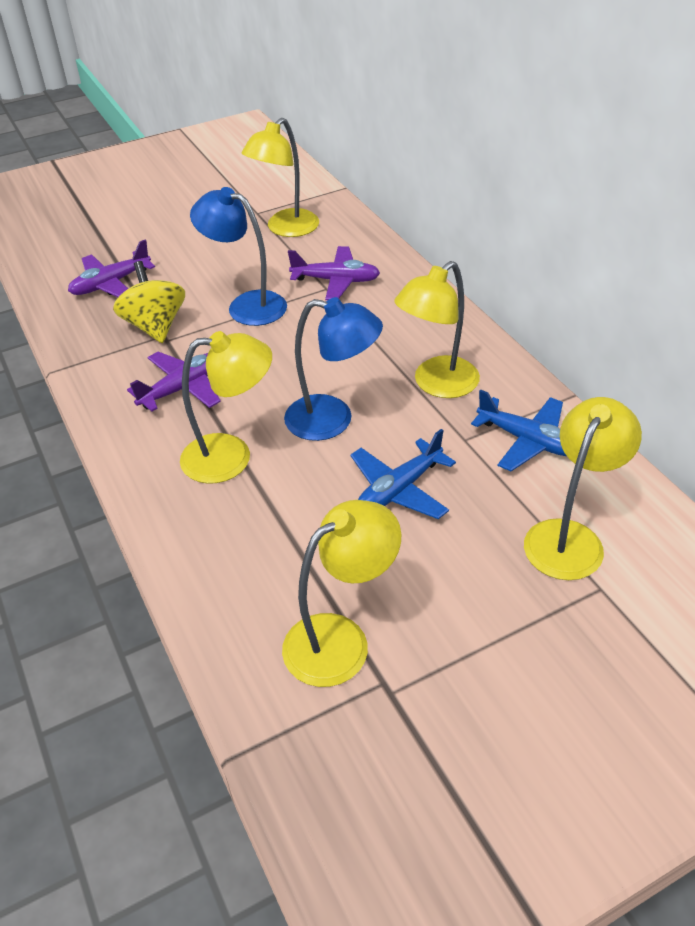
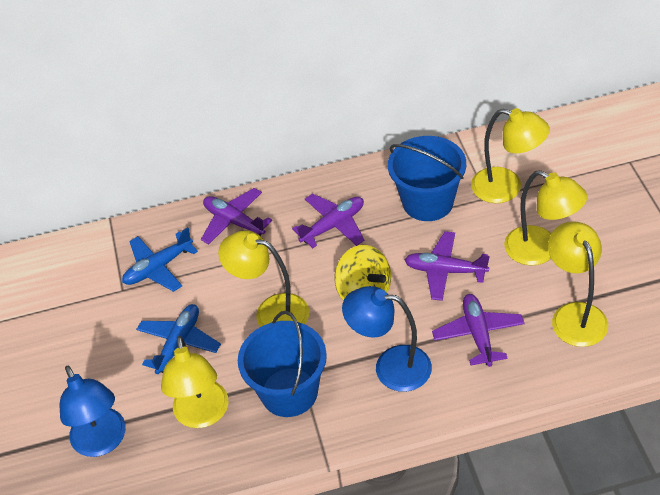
blue bucket: none = 0 -> [238,311,327,417] [388,136,466,221] = 2
purple plane: [68,240,155,297] [127,352,221,412] [288,246,380,300] = 3 -> [201,188,272,245] [292,194,365,248] [405,231,490,301] [432,294,524,367] = 4

